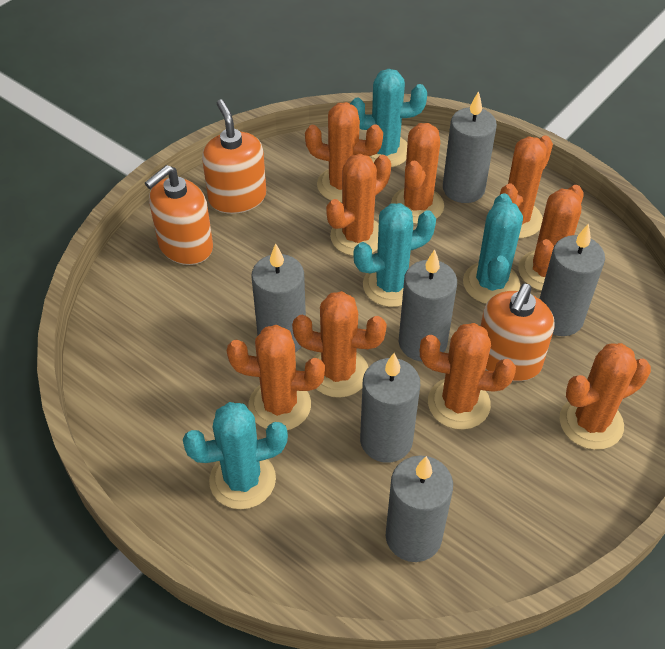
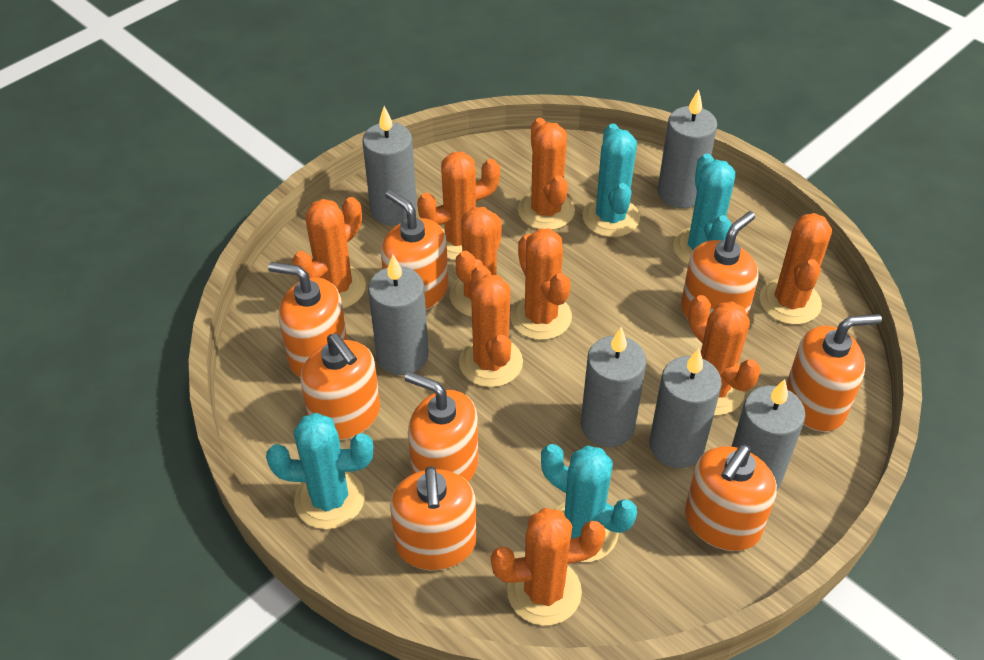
orange soap dispenser: [145,165,213,265] [202,100,266,214] [481,284,555,381] = 3 -> [268,262,348,378] [300,333,380,440] [381,190,448,310] [390,466,476,570] [405,371,478,482] [681,211,758,321] [685,444,777,551] [786,314,882,432] = 8

